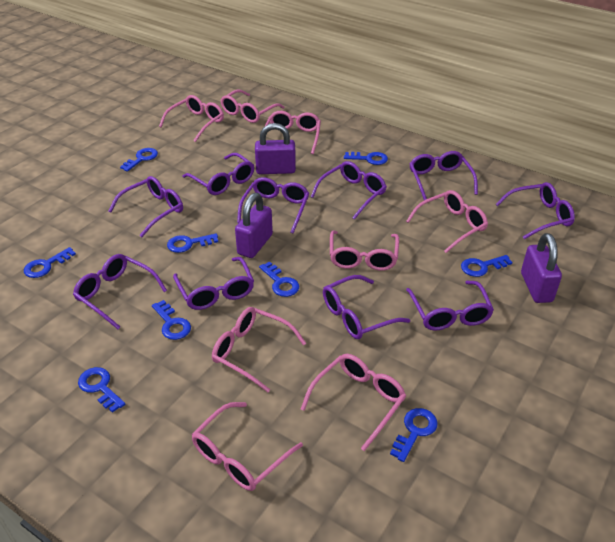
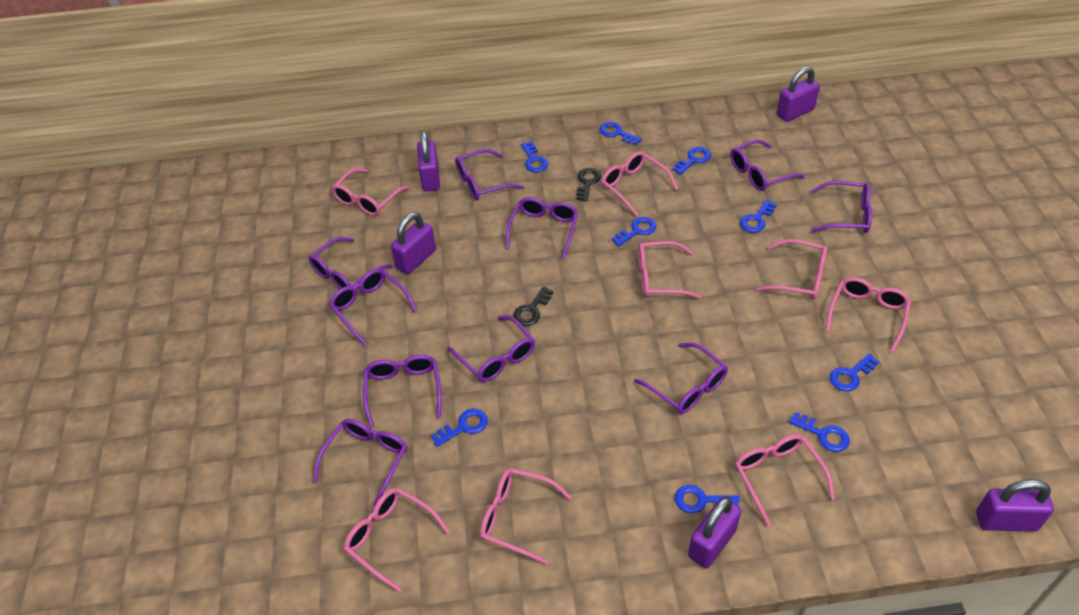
black key: none = 0 -> [513,286,554,326] [576,168,601,201] = 2
purple padlock: [235,193,273,258] [255,123,296,174] [521,233,562,303] = 3 -> [391,212,436,274] [417,131,440,191] [688,497,741,569] [777,66,820,122] [976,479,1054,532] = 5

